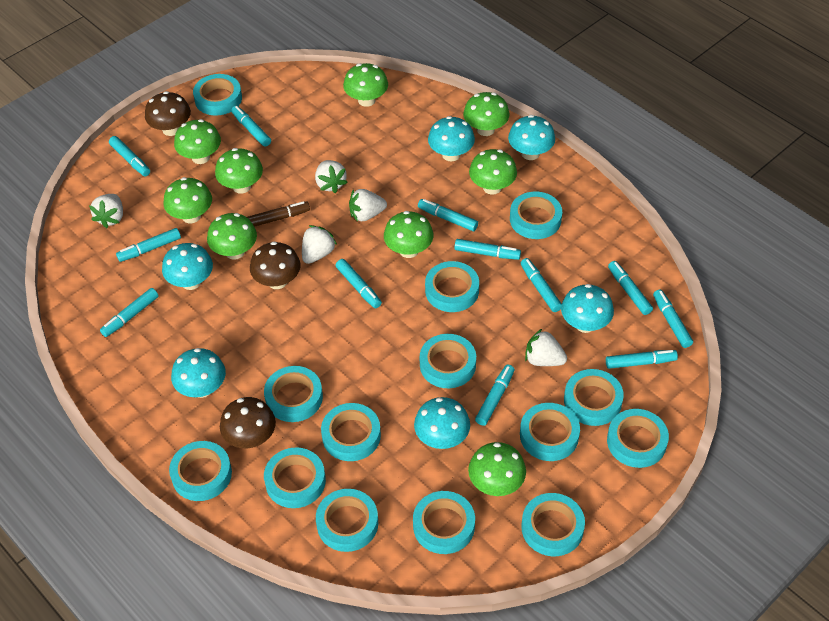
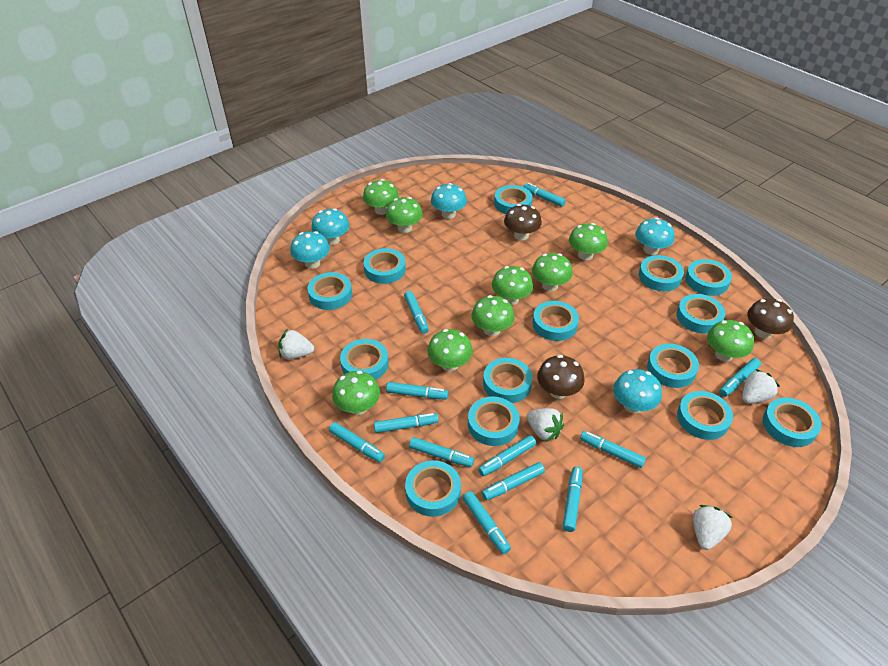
brown marker: [247,201,310,227] = 1 -> none = 0
turquoise mushroom: [162,243,213,290] [171,348,226,398] [414,397,470,449] [428,116,475,161] [508,115,555,160] [561,284,614,333] = 6 -> [290,231,330,269] [312,208,350,245] [431,183,467,219] [613,369,662,413] [635,218,675,255] = 5
white strawberry: [89,194,123,228] [302,225,337,264] [315,160,348,193] [349,189,387,222] [525,329,567,366] = 5 -> [278,329,314,360] [527,408,564,442] [693,505,733,550] [742,369,780,404] = 4

